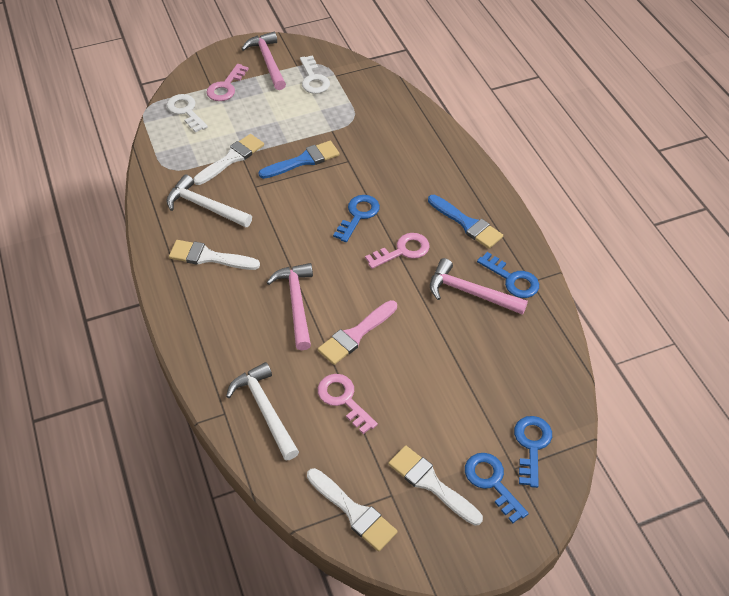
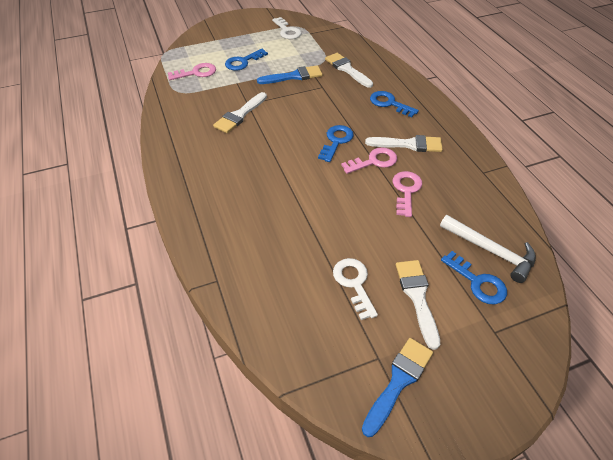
pink brush: [318,300,397,365] = 1 -> none = 0
pink hammer: [242,32,286,90] [266,263,313,350] [430,258,528,315] = 3 -> none = 0
white hammer: [166,174,252,227] [226,362,299,460] = 2 -> [440,215,536,283] = 1

